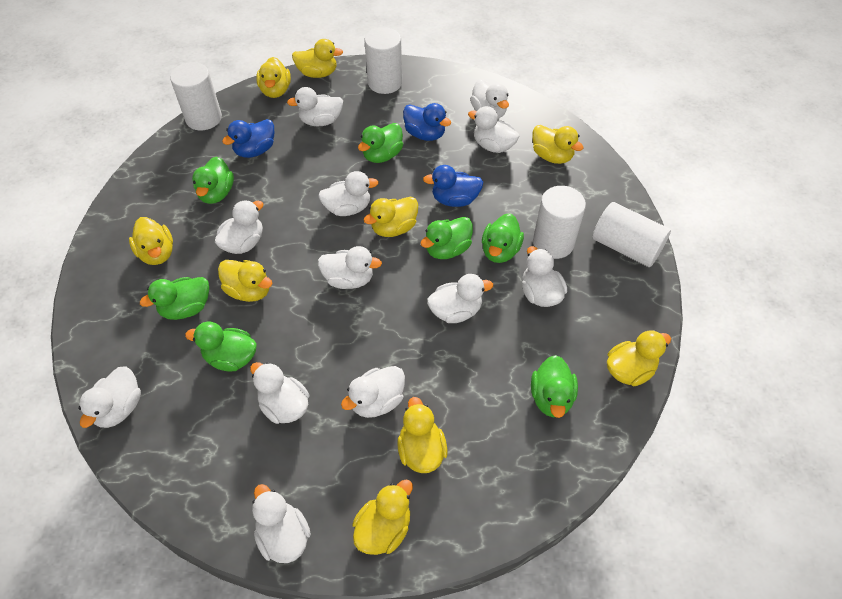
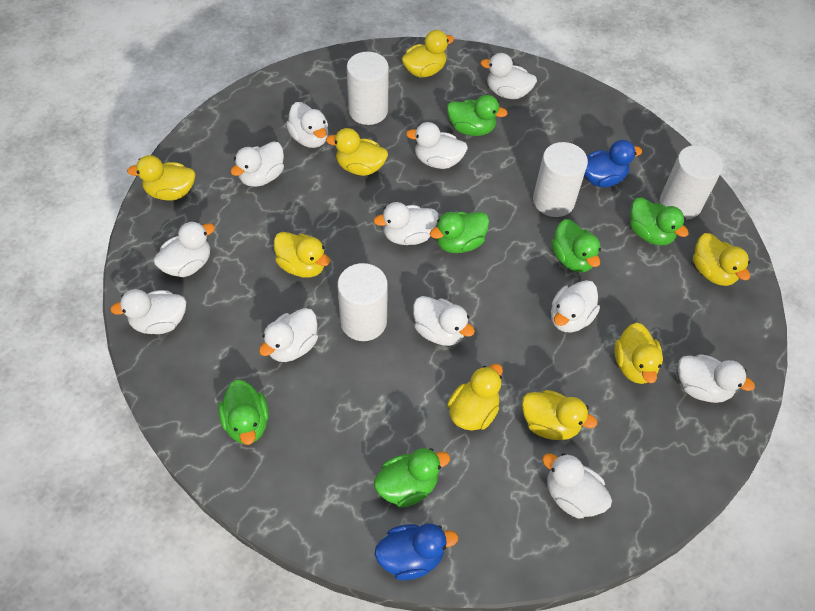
blue duck: [222,119,274,158] [403,103,451,141] [423,165,483,207] = 3 -> [374,523,458,580] [584,140,642,187] = 2
green duck: [140,277,209,320] [185,322,257,372] [192,156,234,204] [358,123,403,163] [420,217,473,259] [482,213,524,263] [531,355,578,418] = 7 -> [218,380,269,445] [374,448,450,508] [430,212,489,253] [447,95,508,136] [551,219,601,273] [630,197,689,245] = 6
yellow duck: [129,217,173,265] [218,260,272,302] [256,57,291,98] [292,39,343,78] [353,479,413,555] [364,197,418,237] [397,397,448,473] [532,125,584,164] [607,330,671,386] = 9 -> [127,155,196,201] [274,232,330,278] [326,128,388,176] [402,30,454,78] [447,364,503,431] [522,390,597,440] [614,323,663,384] [693,233,750,286] = 8

